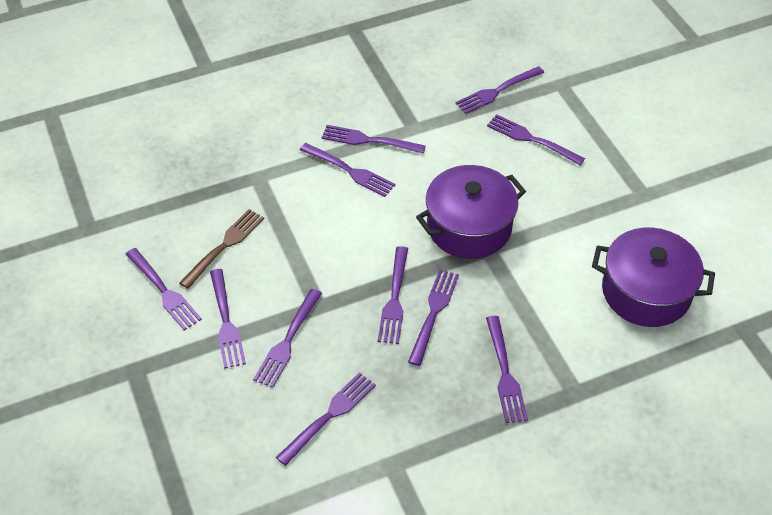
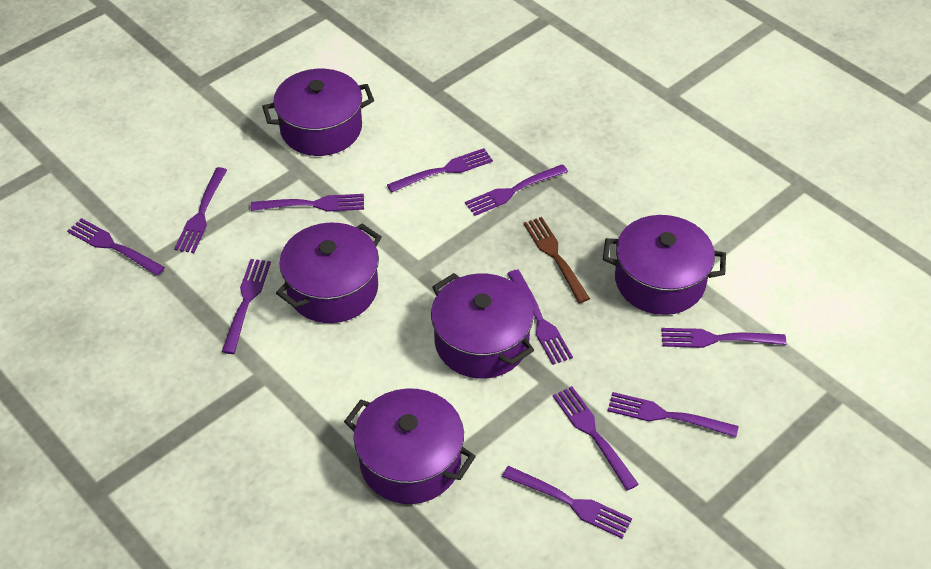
purple pot: [416,165,526,259] [592,227,715,327] = 2 -> [262,69,374,156] [276,223,382,323] [344,389,476,504] [431,273,534,379] [603,215,726,315] = 5

